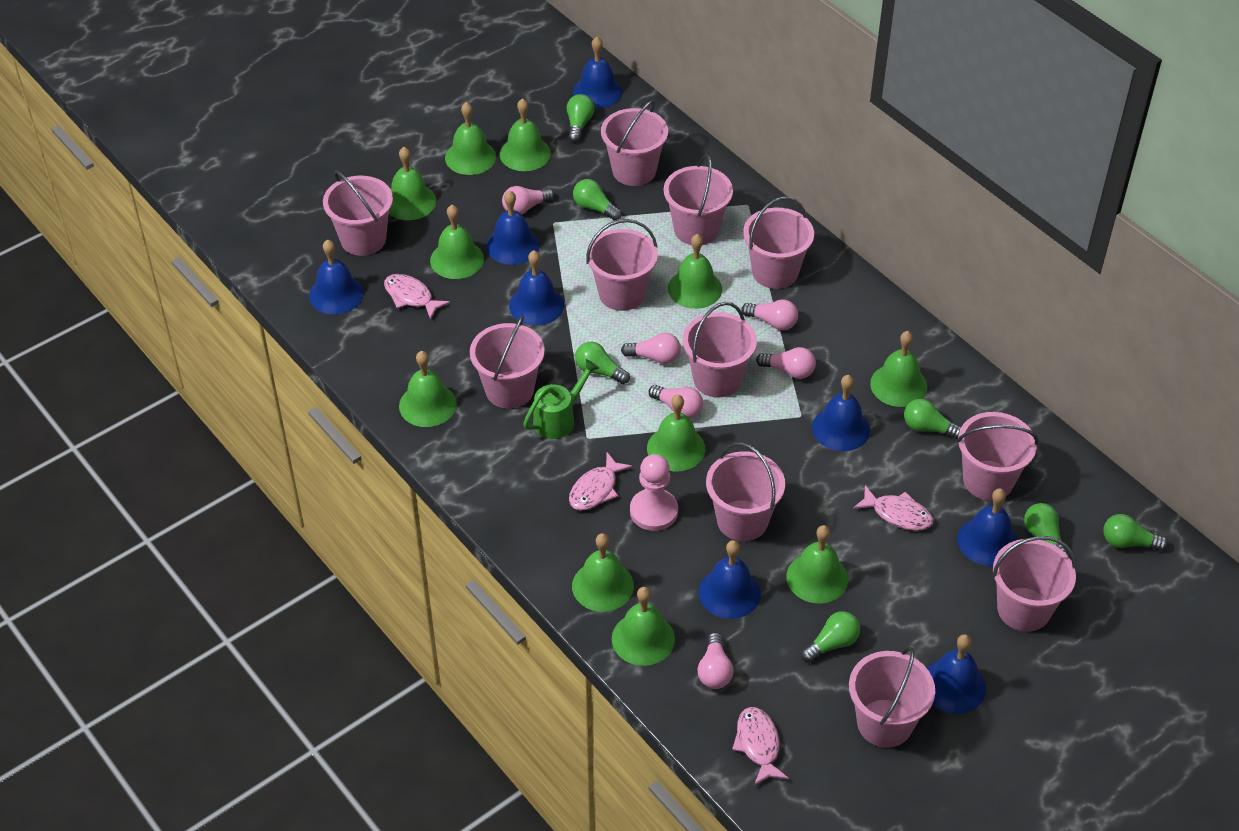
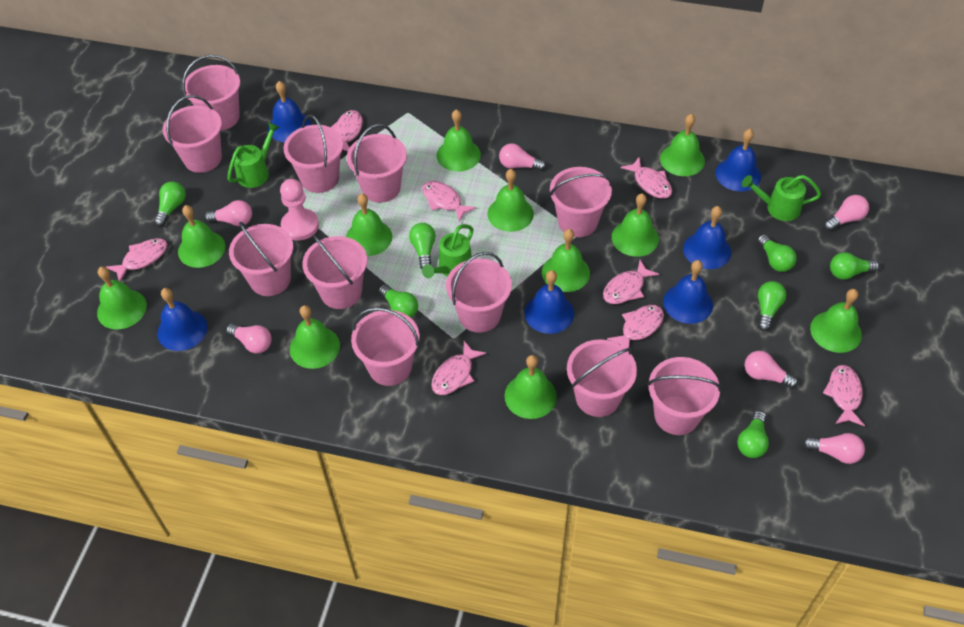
blue bell: [309,240,364,315] [486,190,540,265] [509,250,564,325] [573,37,623,108] [699,540,761,619] [812,375,870,451] [927,634,986,714] [957,488,1018,566] = 8 -> [157,288,208,351] [268,81,311,142] [525,270,574,334] [663,260,713,324] [683,206,731,269] [715,129,761,191] = 6
green watering can: [523,359,599,439] = 1 -> [227,122,280,188] [422,224,474,278] [742,175,821,221] = 3
pink fish: [384,274,450,320] [569,452,633,511] [732,707,789,786] [853,485,934,531] = 4 -> [106,238,167,281] [331,110,363,152] [422,181,476,222] [431,341,486,395] [603,260,659,304] [607,305,664,348] [621,157,672,199] [823,365,865,426] = 8

